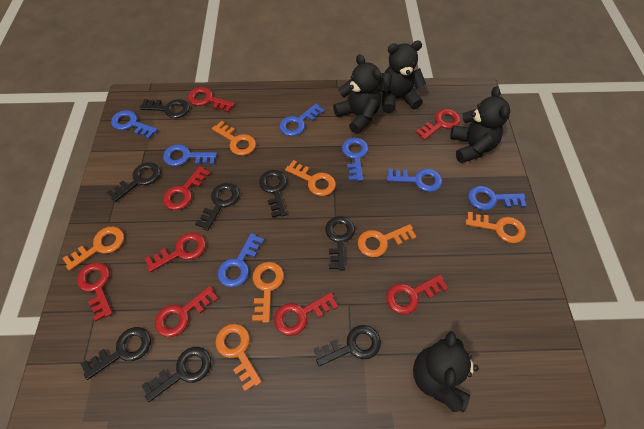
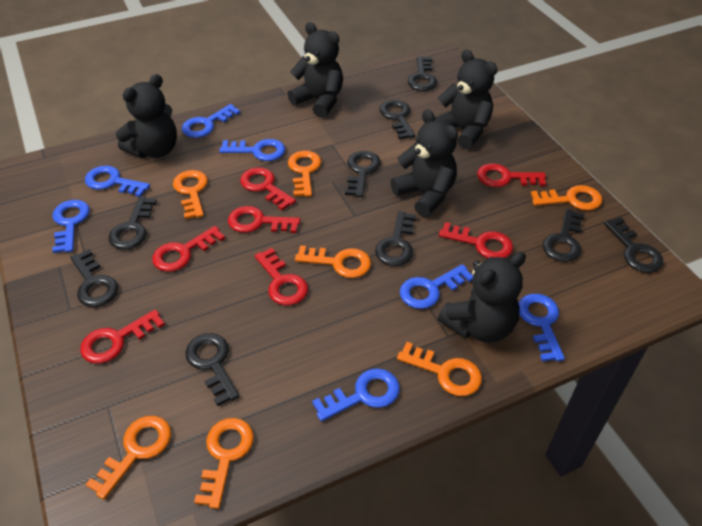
black key: [81,327,151,380] [107,162,161,202] [140,99,190,118] [141,347,211,402] [195,183,240,231] [259,170,287,218] [314,325,381,366] [326,216,355,271] = 8 -> [70,249,118,307] [109,197,157,250] [186,333,239,406] [345,151,381,197] [375,211,416,266] [380,100,416,140] [408,57,437,91] [543,209,585,262] [604,217,663,273] = 9
black teddy bear: [333,54,381,134] [379,41,426,113] [413,331,479,412] [450,86,510,163] = 4 -> [116,74,177,158] [287,22,343,118] [391,109,458,217] [435,49,497,149] [438,252,526,343] = 5
red key: [77,262,113,321] [145,233,206,272] [155,286,218,337] [163,166,211,210] [188,87,235,113] [274,292,338,336] [386,275,448,315] [416,109,460,140] = 8 -> [80,309,165,364] [152,226,225,272] [228,206,300,233] [240,167,296,210] [255,248,308,306] [439,222,513,259] [477,164,546,187] = 7

